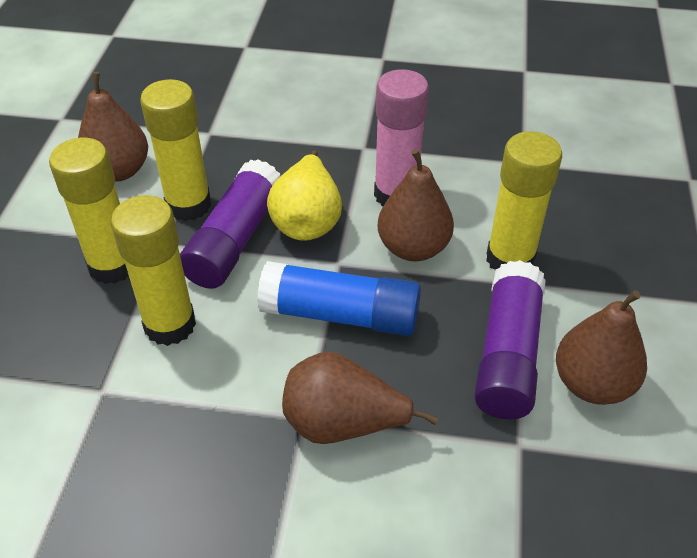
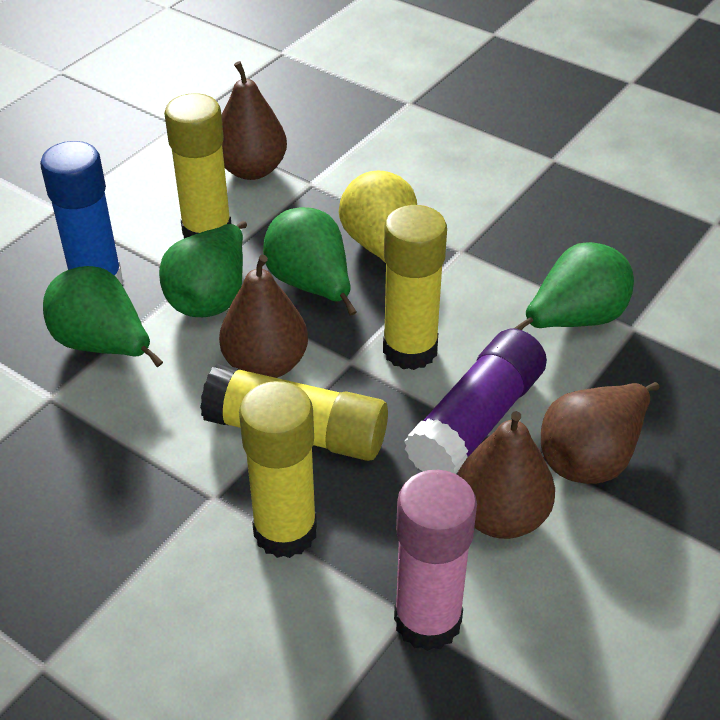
green pear: none = 0 -> [43,266,163,367] [159,221,247,317] [263,207,357,316] [513,242,634,330] = 4
purple glue stick: [180,159,280,289] [474,260,546,419] = 2 -> [404,329,547,474] = 1

